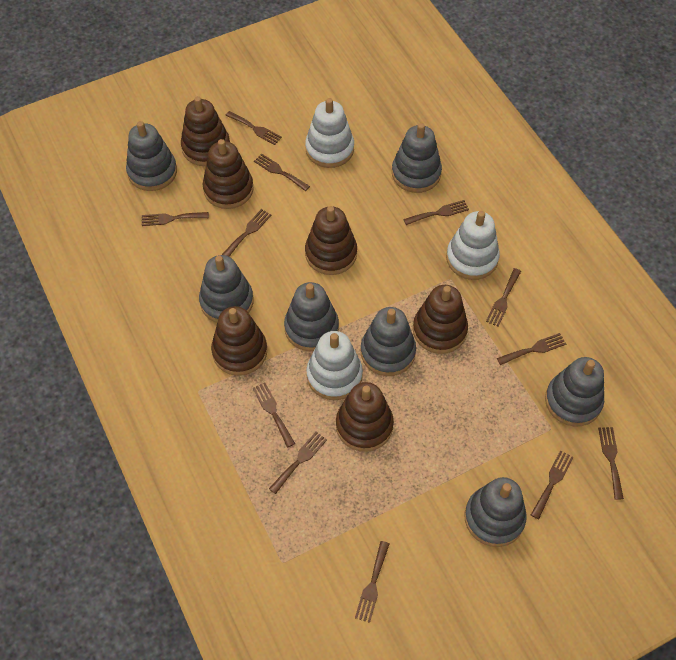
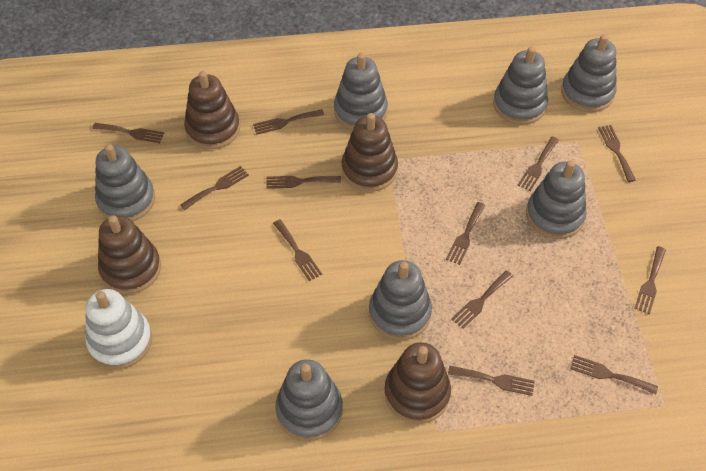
brown stacking toy: [181,96,230,166] [203,139,254,209] [211,306,267,376] [305,206,357,275] [336,382,394,452] [413,285,468,354] = 6 -> [98,215,161,294] [184,71,240,149] [342,113,398,192] [384,342,451,424] = 4
white stacking toy: [305,98,354,168] [306,331,363,400] [446,211,500,280] = 3 -> [85,289,152,369] = 1

